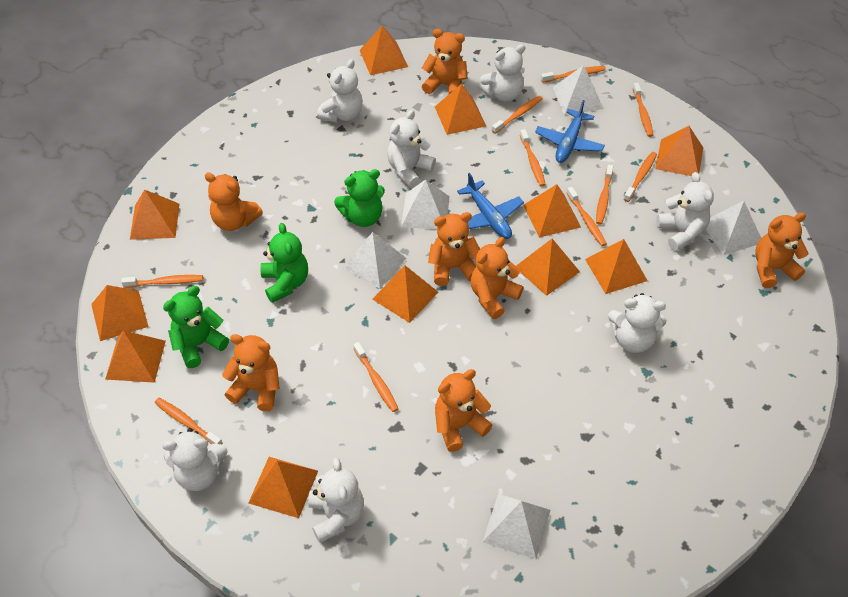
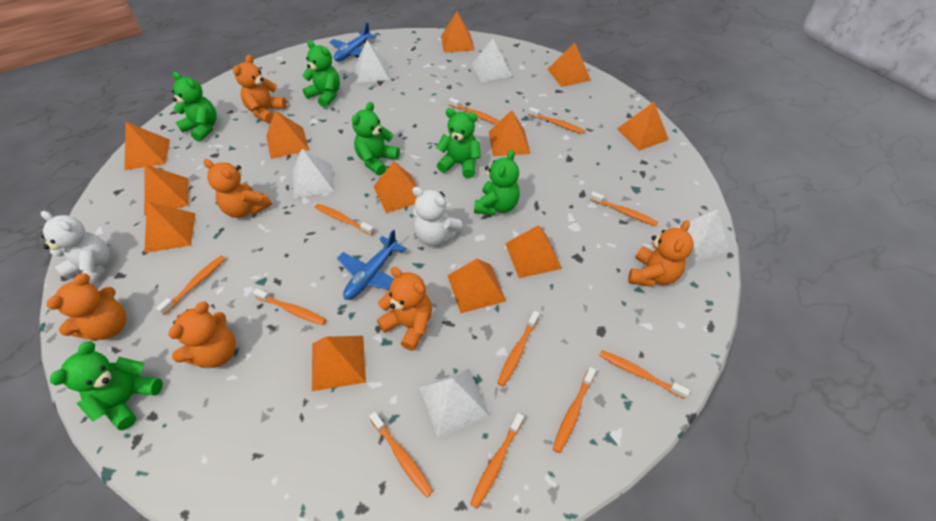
green teddy bear: [163,286,229,368] [261,223,308,303] [334,169,385,227] = 3 -> [50,341,163,430] [172,72,217,142] [302,40,340,107] [352,102,400,175] [436,108,481,178] [474,150,520,215] = 6
orange pyramid: [91,285,149,341] [105,330,166,383] [130,189,179,240] [248,457,318,518] [360,25,408,75] [372,265,438,323] [435,83,486,135] [516,239,580,296] [524,184,581,238] [585,239,648,294] [655,126,703,176] = 11 -> [124,122,170,170] [144,164,189,216] [144,201,196,253] [266,110,309,159] [312,336,366,391] [374,162,417,213] [441,12,474,53] [447,259,506,313] [489,110,530,156] [505,225,562,278] [547,43,591,87] [617,102,669,151] = 12
orange teddy bear: [205,172,263,231] [222,334,280,411] [422,29,467,95] [428,212,480,286] [435,369,493,452] [471,237,523,319] [755,212,809,288] = 7 -> [47,273,126,341] [168,302,236,368] [204,159,272,218] [233,55,286,123] [377,267,432,351] [628,220,694,287] = 6
orange toothbrush: [121,275,203,288] [155,398,223,444] [354,342,399,412] [492,96,543,134] [520,129,546,187] [541,66,606,83] [567,187,607,246] [596,165,613,225] [624,152,657,202] [633,83,653,137] = 10 -> [156,255,226,315] [253,288,326,325] [315,204,374,235] [369,412,433,498] [449,98,500,124] [470,413,524,509] [497,311,540,386] [528,107,585,134] [553,367,596,453] [590,191,659,226] [599,350,690,399] = 11
white teddy bear: [162,428,228,491] [308,458,364,543] [317,59,363,123] [387,110,436,188] [478,44,525,102] [608,293,666,353] [656,172,714,251] = 7 -> [41,211,110,285] [412,186,464,246] = 2

